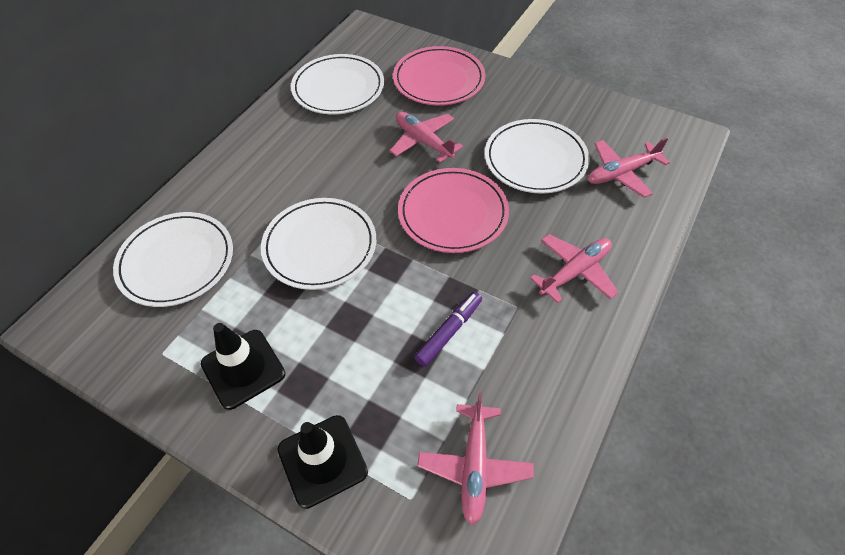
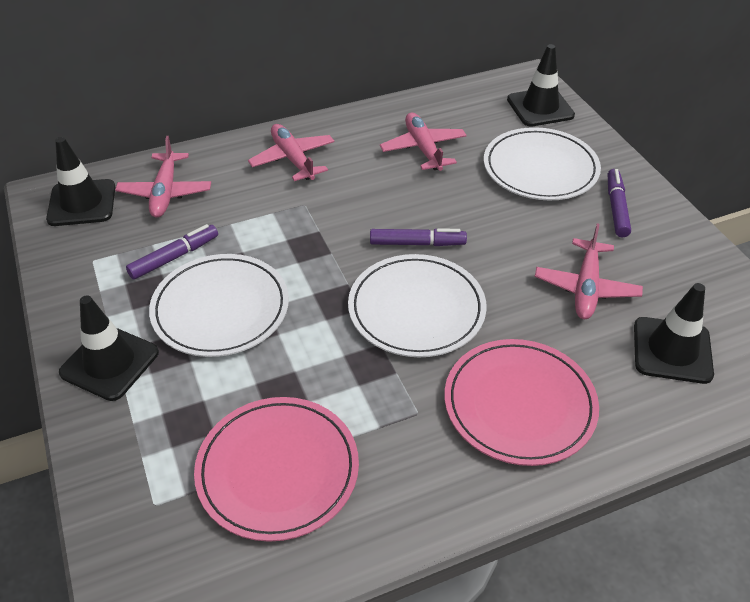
black traffic cone: [201,323,285,410] [278,415,368,509] = 2 -> [46,137,115,226] [59,295,159,401] [507,44,575,126] [634,283,714,384] = 4
purple marker: [414,292,482,367] = 1 -> [126,224,218,280] [370,228,467,246] [608,169,631,237] = 3
white plate: [113,212,233,307] [261,198,376,290] [291,54,384,115] [485,119,590,194] = 4 -> [149,254,289,357] [348,254,486,357] [484,127,601,200] = 3

